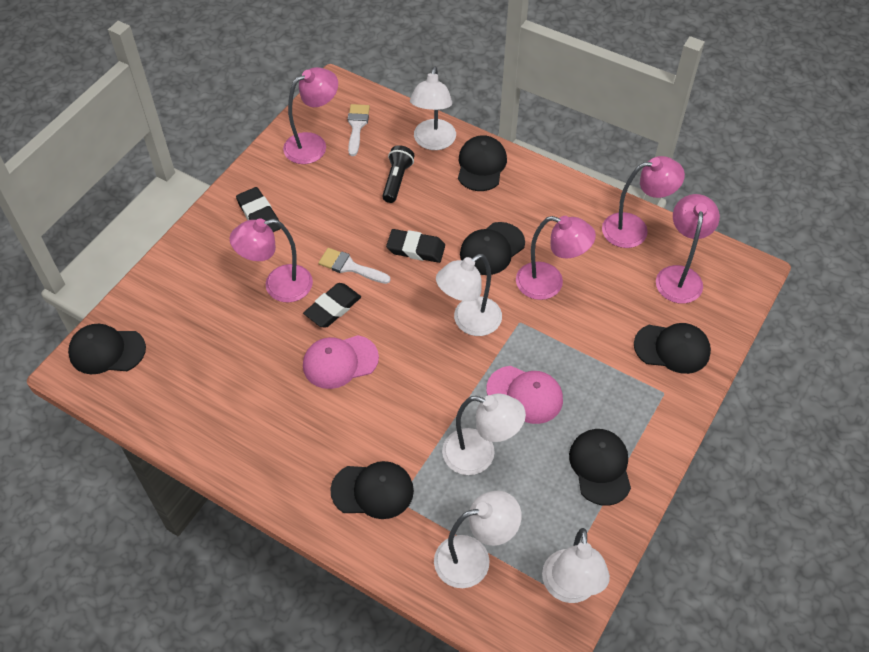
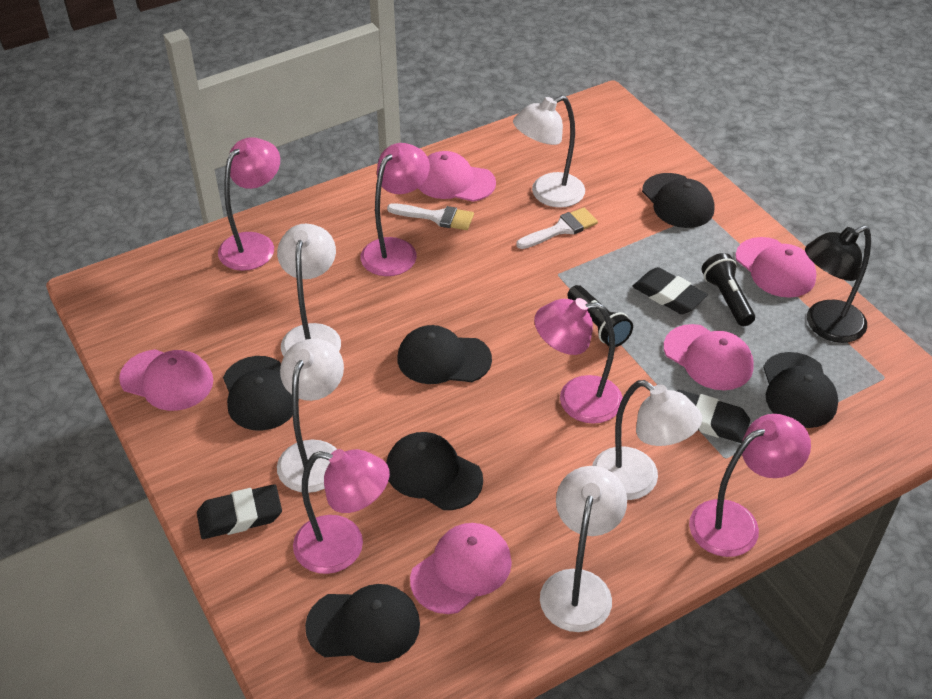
black flashlight: [382,145,415,203] = 1 -> [567,285,633,347] [701,253,755,326] = 2
black lamp: none = 0 -> [805,225,871,343] = 1
pink cap: [303,335,379,389] [487,366,563,424] = 2 -> [119,349,213,411] [410,523,512,614] [418,151,496,202] [664,324,754,390] [735,237,816,298] = 5

